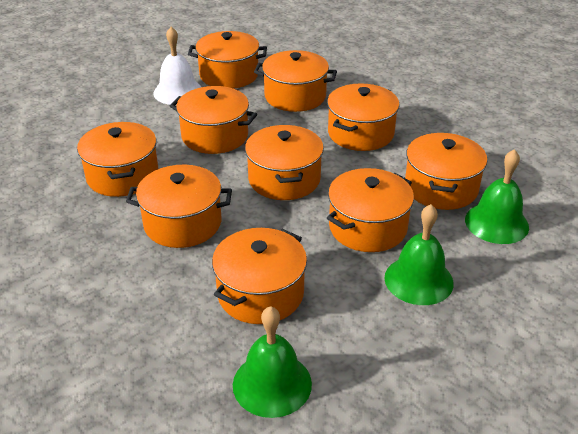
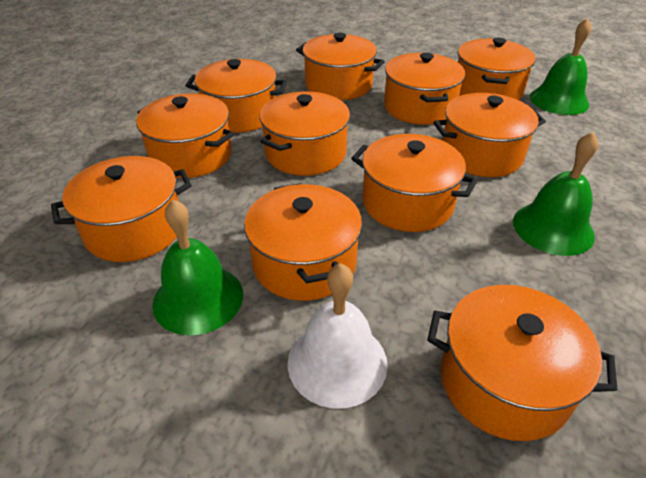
orange pot: [77,122,158,197] [126,165,232,248] [170,86,257,154] [188,31,267,89] [212,228,307,324] [245,125,324,200] [254,50,337,112] [327,83,399,151] [327,168,414,252] [405,133,487,210] = 10 -> [51,156,192,262] [136,93,235,178] [185,59,287,133] [244,183,362,301] [259,91,350,176] [296,33,385,100] [351,134,478,232] [384,53,465,125] [427,285,617,441] [433,93,546,177] [458,38,535,100] = 11

